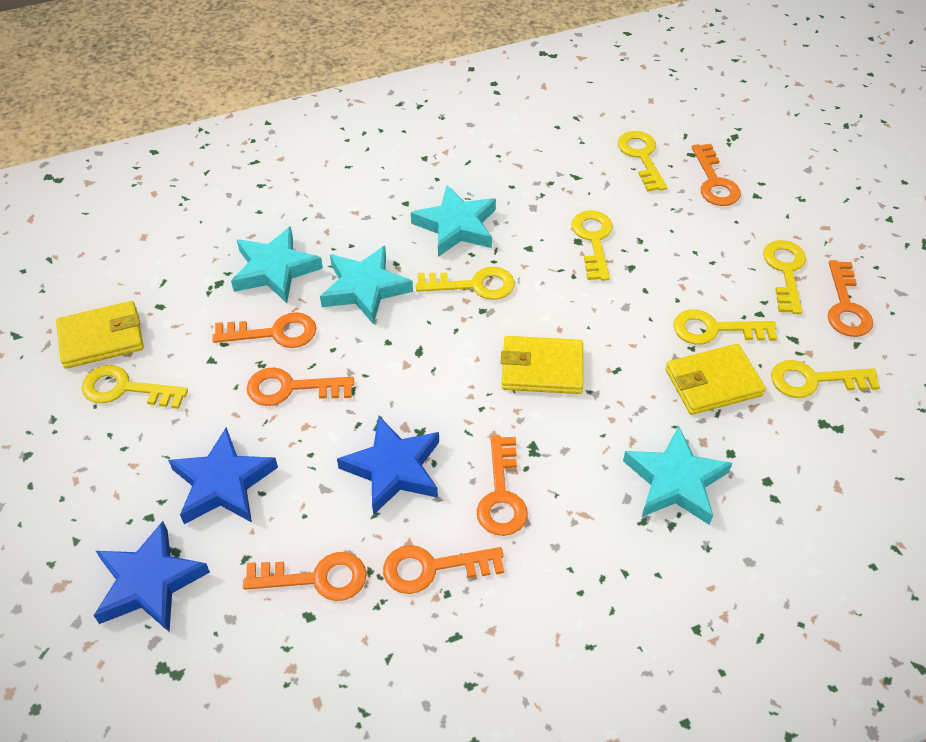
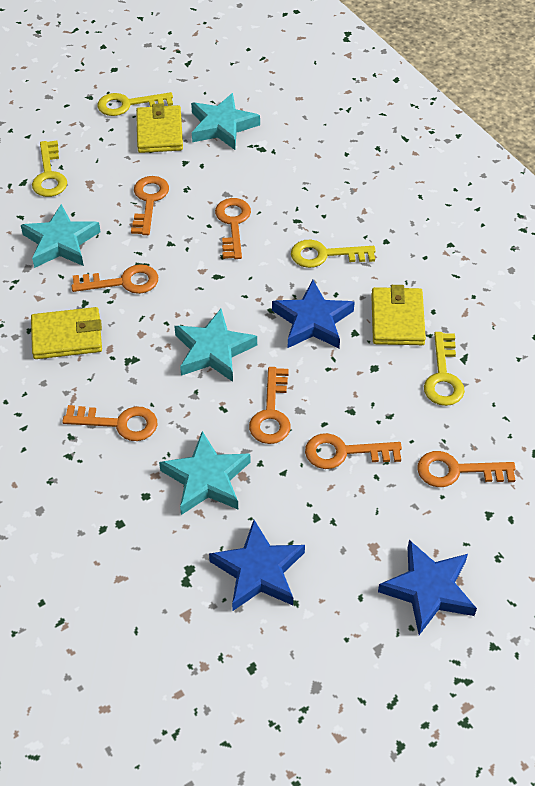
yellow key: [82,365,188,409] [416,267,515,300] [571,210,613,281] [618,131,667,192] [674,309,777,345] [763,240,806,314] [771,360,880,398] = 7 -> [32,141,67,197] [97,92,173,116] [291,239,376,268] [424,332,465,406] = 4

